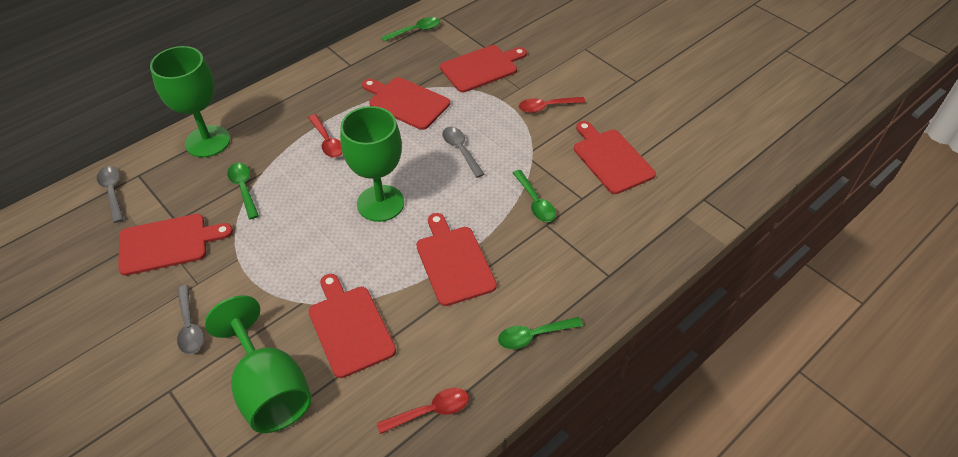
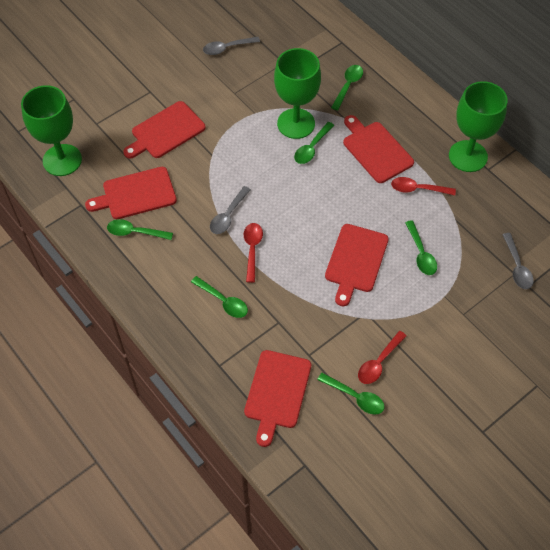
green spoon: [227,163,259,219] [381,17,440,42] [498,317,583,349] [513,170,556,222] = 4 -> [107,219,173,240] [191,276,248,318] [294,122,334,164] [317,373,385,415] [331,65,363,110] [405,220,437,275] = 6
red cutting board: [118,214,233,276] [308,274,396,378] [362,77,450,130] [416,213,497,306] [440,45,527,92] [574,121,656,194] = 6 -> [85,167,177,219] [123,101,206,159] [244,350,311,447] [325,224,389,307] [343,115,414,183] = 5

